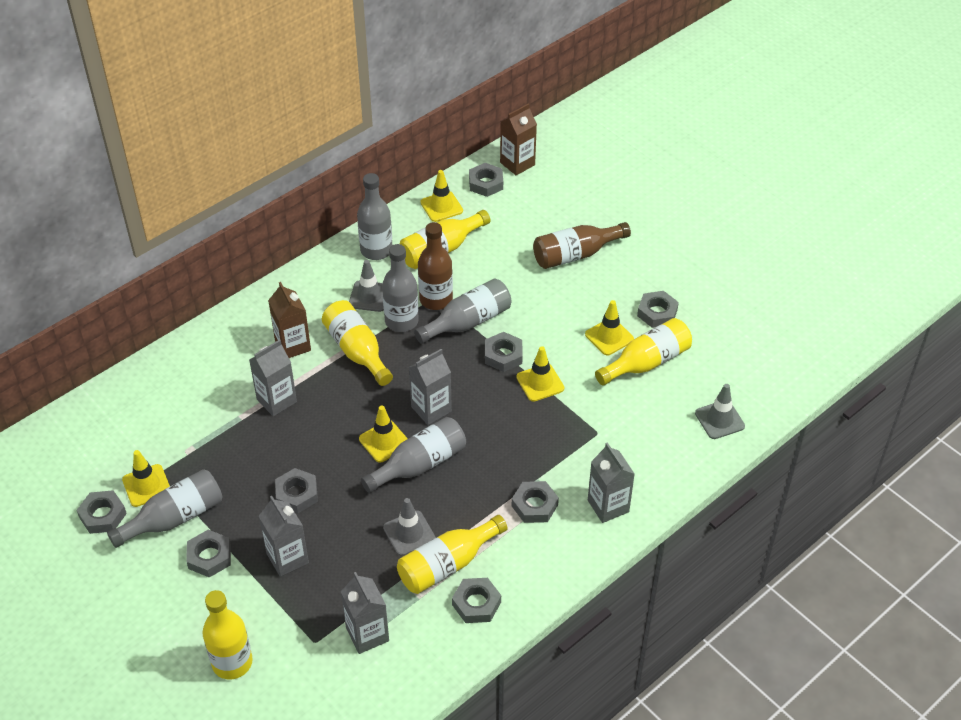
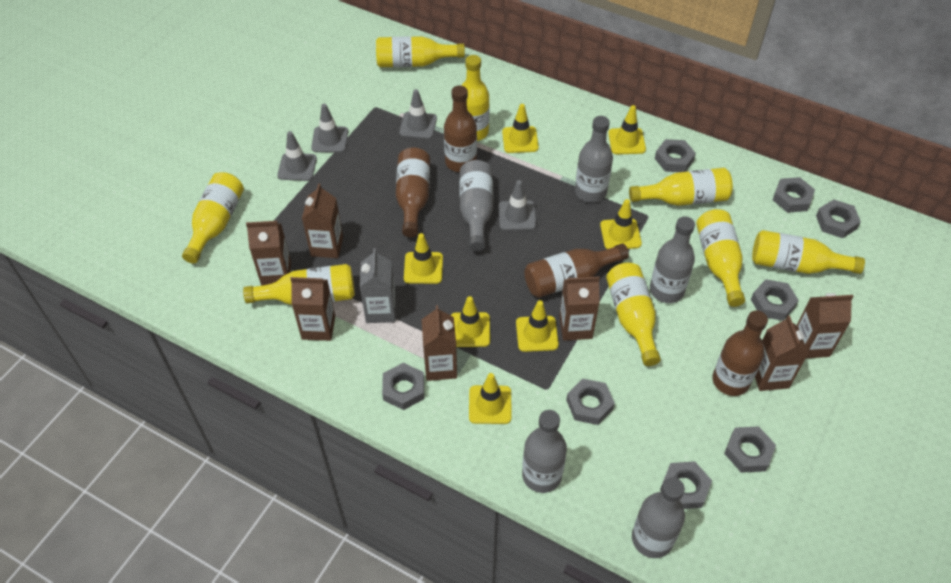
brown bottle: [418,222,453,310] [533,222,631,269] = 2 -> [396,148,430,237] [444,86,477,172] [525,244,629,298] [713,310,768,396] = 4
brown carton: [268,282,311,358] [500,103,537,175] = 2 -> [246,221,291,286] [290,277,335,341] [302,183,343,258] [422,305,457,381] [559,276,600,341] [755,315,808,391] [797,293,854,358] = 7
grey carton: [249,340,297,416] [259,496,309,577] [341,572,389,654] [409,349,452,425] [588,442,635,523] = 5 -> [360,248,396,323] = 1
grey traffic cone: [349,260,384,312] [383,498,435,556] [695,384,745,439] = 3 -> [277,131,317,181] [311,104,348,152] [399,89,437,139] [498,180,536,230] = 4
yellow bottle: [202,590,253,679] [322,300,393,386] [397,515,507,594] [400,210,490,269] [595,318,692,385] = 5 -> [182,172,244,264] [243,264,355,305] [376,36,465,67] [461,55,490,141] [606,262,661,366] [629,168,733,206] [696,209,745,307] [752,230,865,274] = 8
yellow traffic cone: [122,450,170,507] [359,405,408,463] [420,170,463,222] [516,346,564,402] [585,300,634,355] = 5 -> [404,233,443,284] [451,296,490,347] [469,373,512,424] [502,104,539,153] [516,300,559,352] [600,199,642,249] [608,105,646,154] = 7

